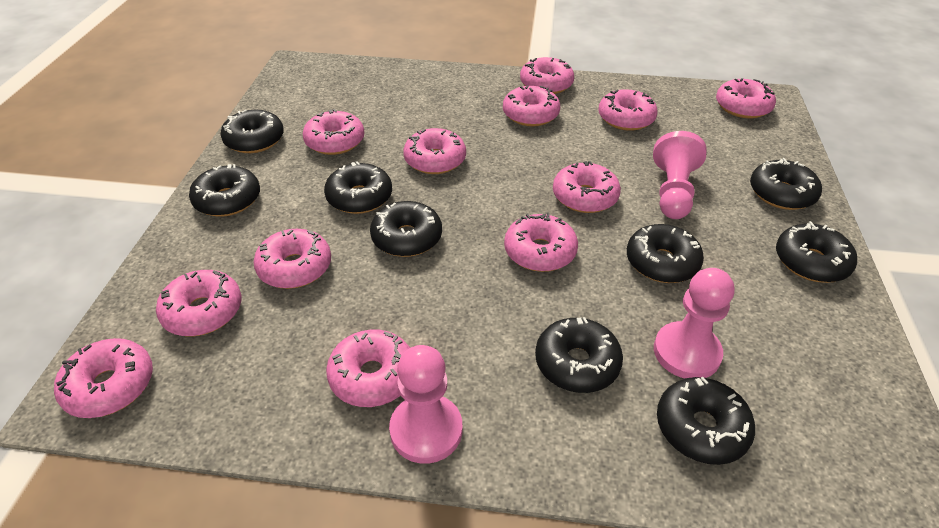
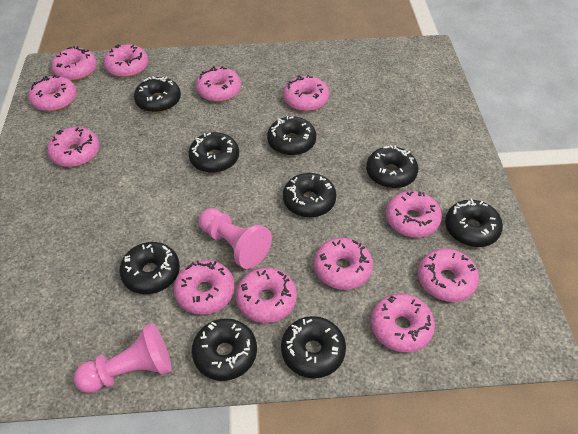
pink pawn: [389,345,462,464] [653,131,707,219] [654,268,734,378] = 3 -> [74,323,172,393] [199,208,272,269] = 2

